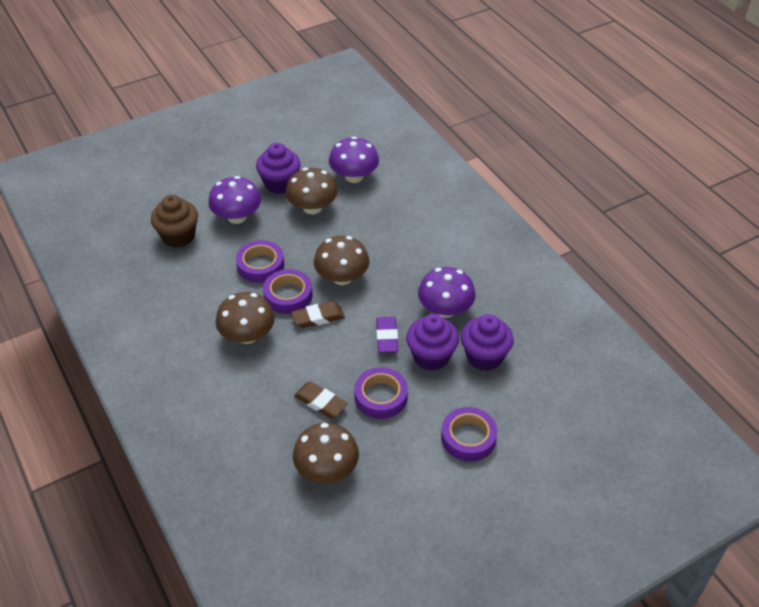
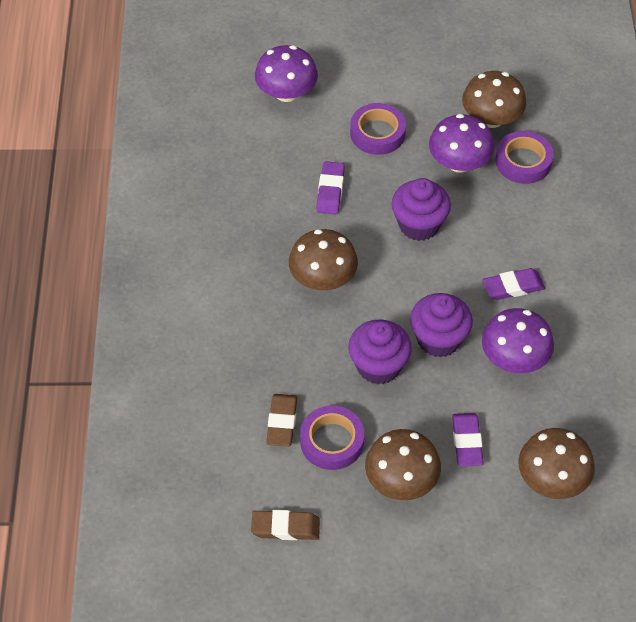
brown cupcake: [151,195,198,248] = 1 -> none = 0
purple eraser: [376,317,398,353] = 1 -> [316,161,345,214] [452,413,484,466] [482,268,545,300] = 3
purple tape: [236,240,284,283] [263,269,313,314] [354,367,408,419] [441,407,497,461] = 4 -> [300,406,364,470] [350,103,406,155] [496,131,554,184] = 3

